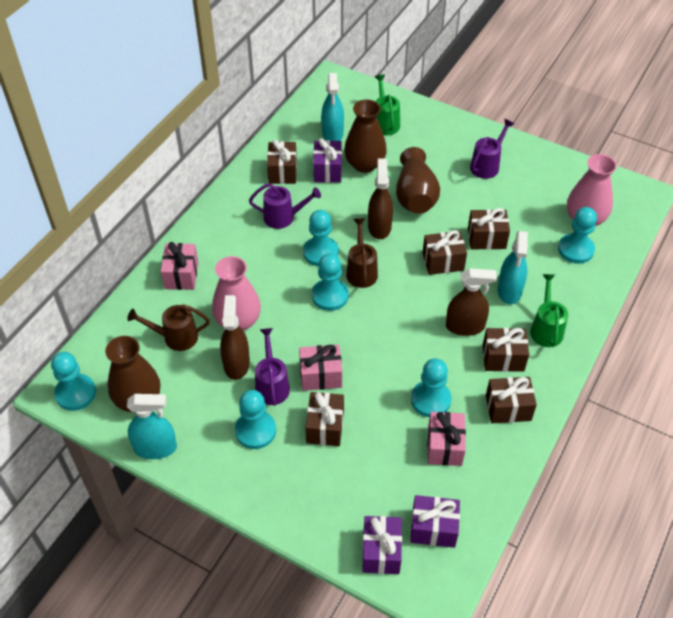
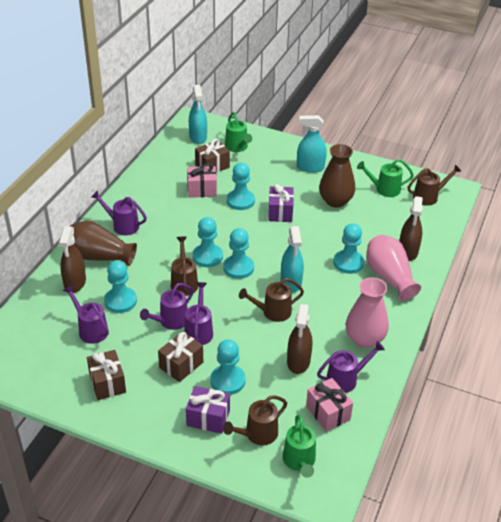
brown gift: [267,139,297,184] [305,392,344,446] [423,230,467,275] [468,208,510,250] [483,328,529,372] [486,377,537,423] = 6 -> [87,350,126,400] [158,331,203,382] [195,139,230,173] = 3
brown vase: [105,336,160,412] [344,100,387,173] [396,147,440,214] = 3 -> [70,221,137,266] [319,144,355,208] = 2
brown watering can: [127,304,210,351] [346,218,378,288] = 2 -> [171,236,198,296] [223,395,287,445] [239,278,304,322] [408,164,461,206] = 4
green watering can: [375,75,400,135] [530,274,568,347] = 2 -> [225,112,252,152] [283,414,316,478] [357,159,414,197] = 3
pink gift: [161,242,198,290] [299,344,342,391] [427,412,466,466] = 3 -> [187,164,217,198] [306,378,353,432] = 2
purple gift: [313,138,342,183] [362,516,402,574] [410,495,460,548] = 3 -> [186,386,230,434] [268,184,294,222] = 2
purple watering can: [249,183,321,229] [255,328,290,406] [470,119,514,179] = 3 -> [63,285,109,344] [91,190,147,235] [140,283,193,330] [184,282,213,345] [317,341,385,393] = 5

